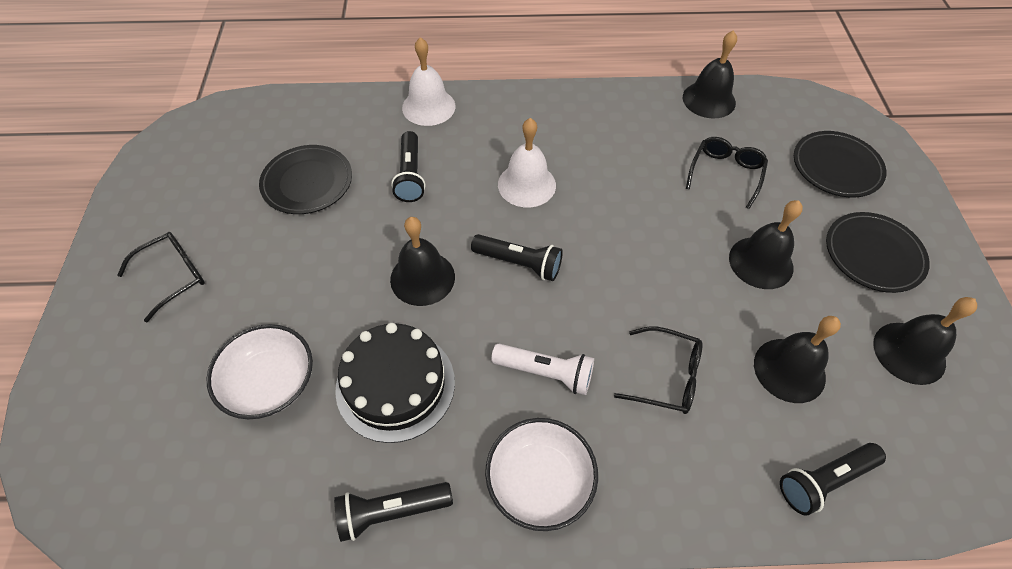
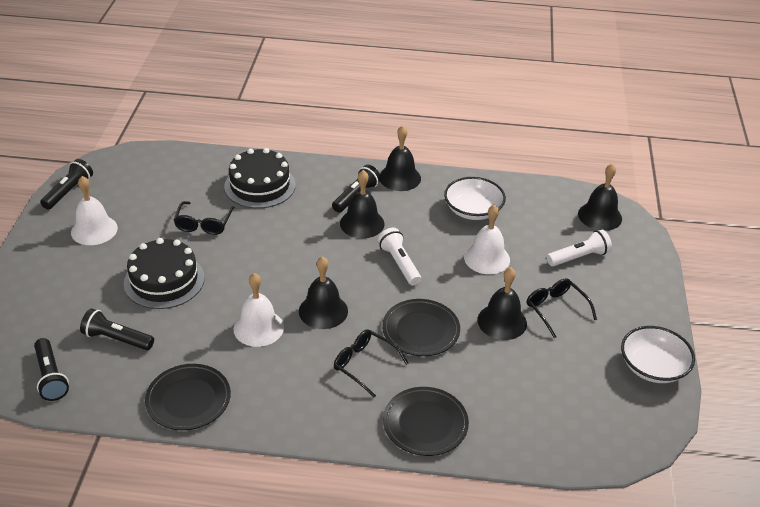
black cake: [335,323,455,443] = 1 -> [124,238,205,309] [224,148,296,208] = 2
white bell: [402,37,456,126] [498,118,556,207] = 2 -> [71,176,118,245] [233,273,284,347] [464,205,510,274] = 3
white flashlight: [491,344,594,395] = 1 -> [378,228,421,286] [547,230,612,266] = 2

